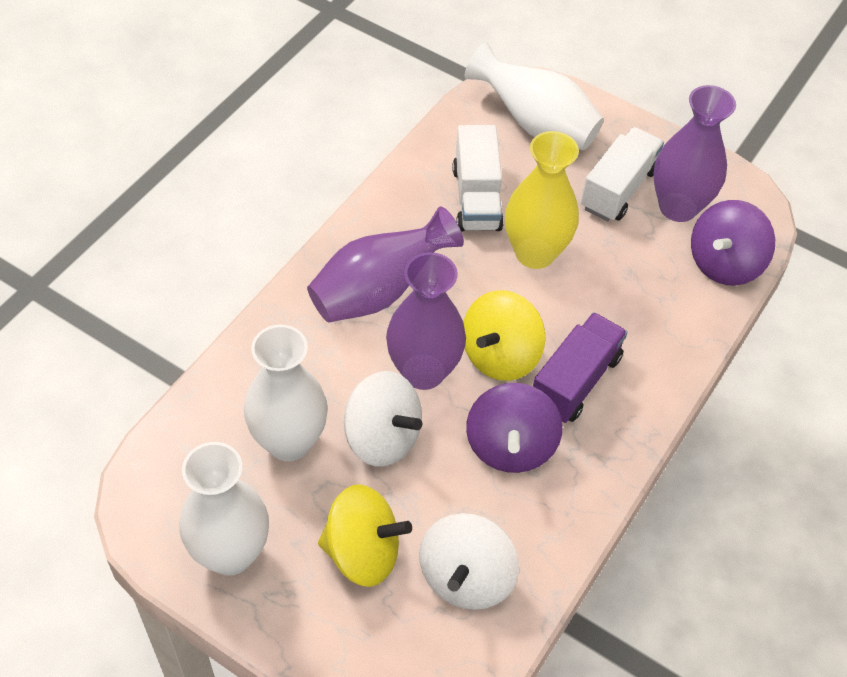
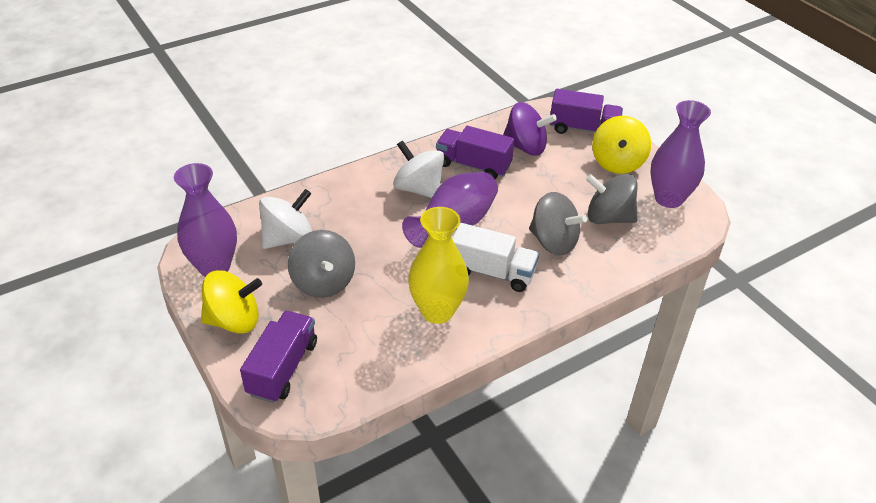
grey spinning top: none = 0 -> [288,230,355,298] [529,192,587,255] [586,174,638,224] = 3
purple spinning top: [466,383,562,473] [691,200,775,286] = 2 -> [503,102,557,156] = 1
purple truck: [533,312,627,423] = 1 -> [240,311,317,403] [436,126,514,179] [550,89,623,134] = 3
white truck: [452,125,504,232] [581,127,664,221] = 2 -> [452,223,539,292] = 1
white vase: [180,442,269,576] [244,325,328,461] [465,42,604,150] = 3 -> none = 0

